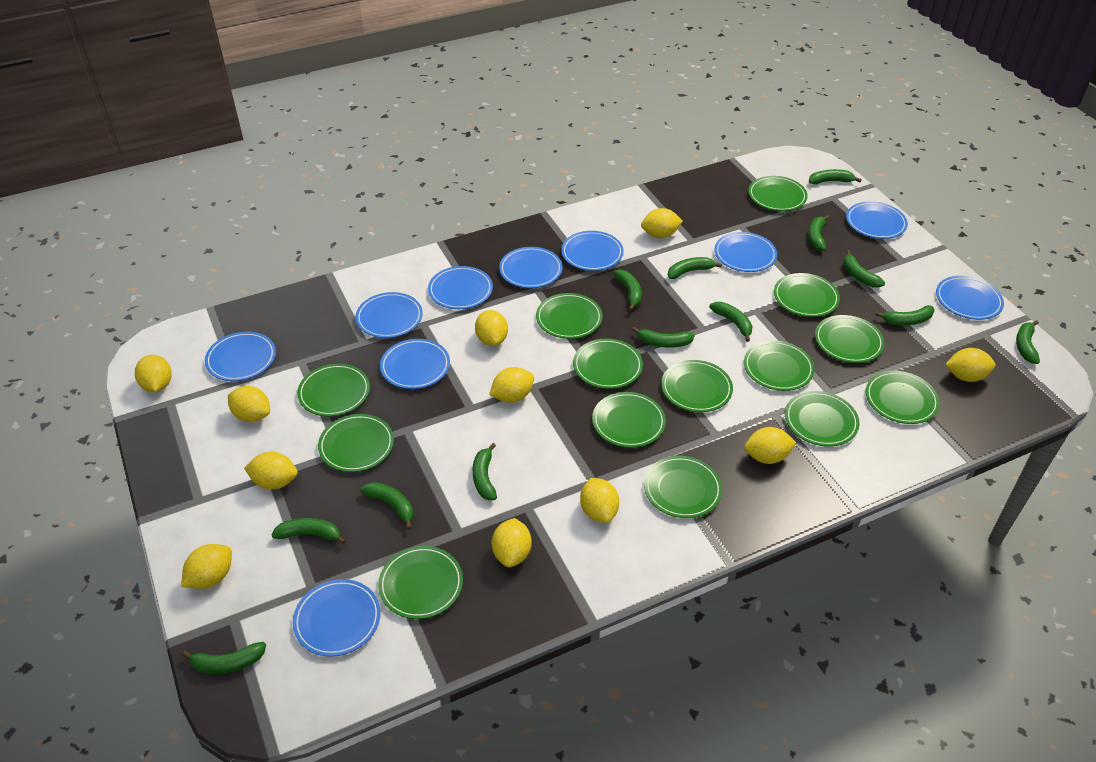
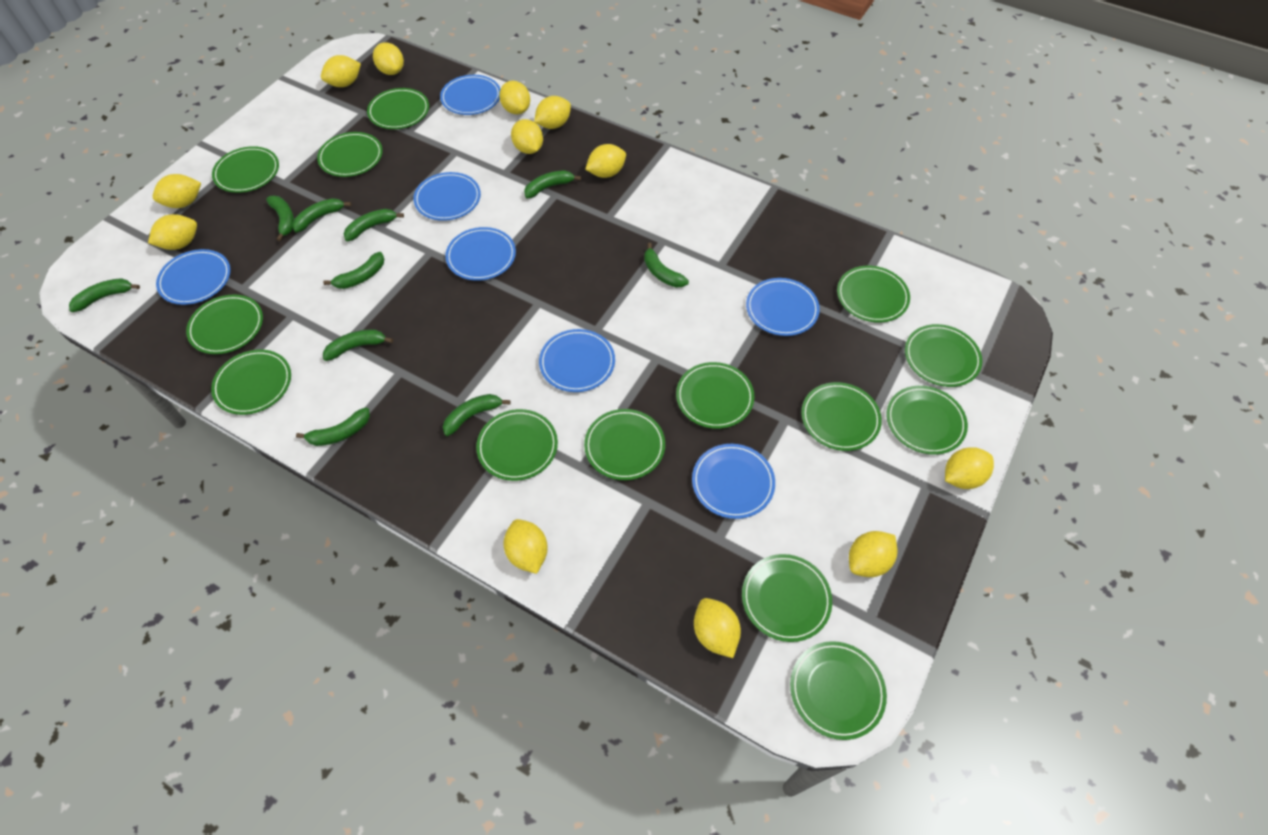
blue plate: [205,332,276,381] [293,579,380,657] [356,292,423,338] [380,339,450,389] [428,266,493,309] [499,247,562,288] [561,231,624,271] [715,232,777,272] [846,201,908,239] [936,276,1004,320] = 10 -> [156,249,231,305] [414,172,481,221] [440,75,500,115] [445,227,516,281] [539,329,615,392] [692,444,775,519] [746,278,820,336] = 7
green banana: [182,642,266,674] [271,518,346,544] [361,482,413,529] [473,443,497,500] [614,269,642,311] [632,327,695,348] [668,257,722,279] [709,302,752,342] [808,215,829,251] [809,169,862,184] [843,250,885,288] [875,305,935,326] [1016,320,1040,364] = 13 -> [69,278,140,312] [266,196,294,241] [292,198,351,233] [296,407,370,446] [323,252,384,289] [323,330,393,361] [344,209,404,241] [443,394,510,436] [524,170,581,198] [644,243,689,287] = 10
yellow lemon: [135,355,172,392] [181,544,232,589] [228,386,270,422] [244,452,298,490] [475,310,508,346] [489,367,534,403] [492,518,532,567] [580,478,619,523] [641,208,683,238] [744,427,797,464] [945,348,995,382] = 11 -> [148,214,197,250] [152,174,201,208] [321,55,361,87] [373,42,404,75] [499,81,530,114] [504,519,548,574] [511,119,543,154] [534,96,571,129] [585,144,626,178] [694,598,741,658] [849,531,897,577] [945,447,994,489] = 12

